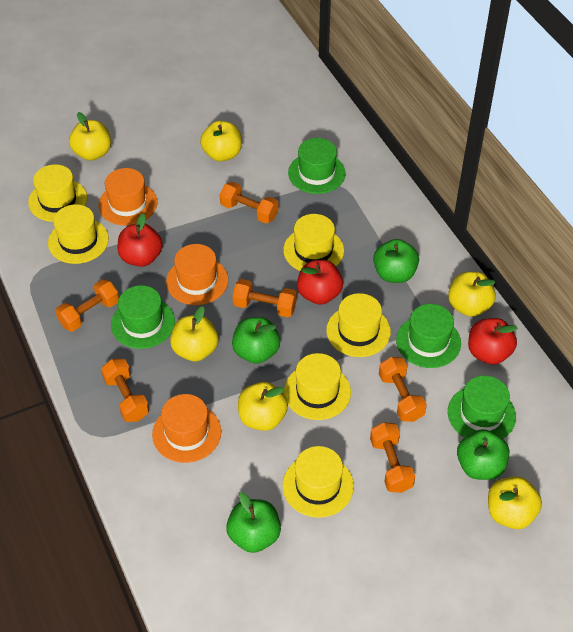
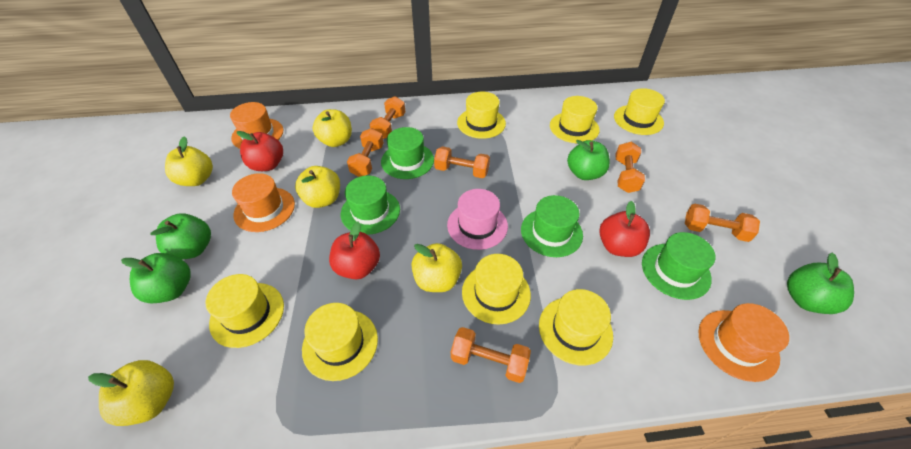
pink hat: none = 0 -> [447,189,508,250] = 1
yellow apple: [69,112,111,161] [170,306,219,361] [200,121,242,162] [238,382,288,431] [448,272,496,317] [488,476,542,529] = 6 -> [88,360,174,426] [165,136,213,186] [295,166,340,208] [313,109,352,147] [411,243,462,292] = 5
yellow hat: [28,164,87,222] [48,204,109,264] [282,446,354,518] [283,214,344,271] [284,353,351,420] [326,293,391,357] = 6 -> [206,274,284,348] [302,303,378,381] [457,92,506,139] [462,254,531,325] [539,289,613,365] [550,96,600,143] [614,88,665,135] = 7

